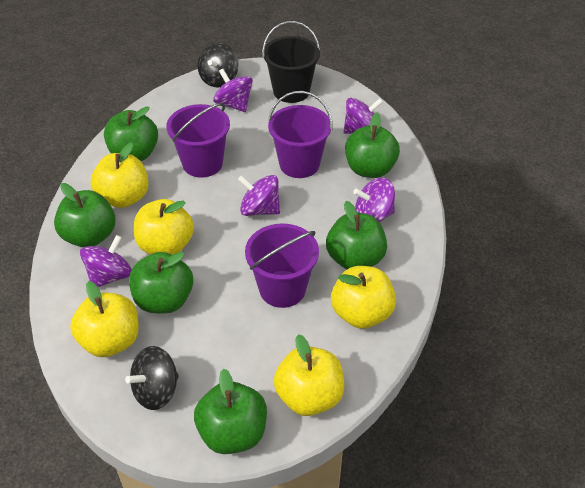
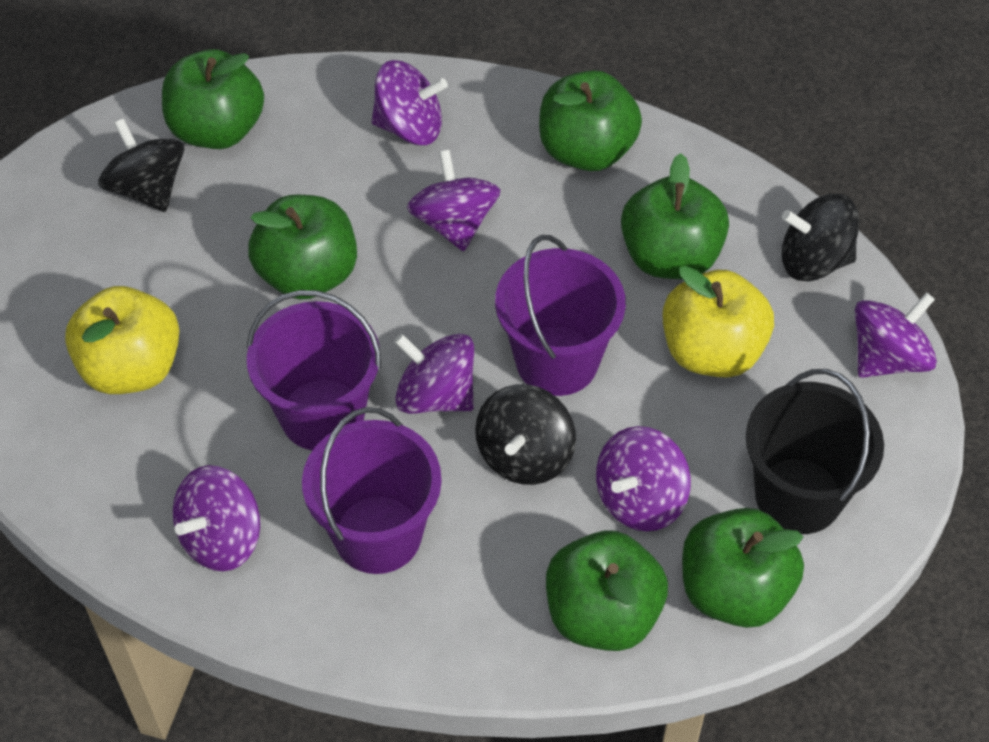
black spinning top: [125,346,179,410] [198,43,239,87] = 2 -> [98,118,184,212] [475,384,576,485] [781,194,859,281] = 3
purple spinning top: [80,235,132,288] [213,69,253,112] [238,175,280,216] [344,98,383,134] [353,178,395,222] = 5 -> [173,465,260,571] [371,60,448,145] [394,333,474,414] [407,150,500,251] [596,426,691,531] [855,292,937,378] = 6
yellow apple: [70,281,139,357] [91,143,149,208] [134,199,194,255] [274,334,344,416] [331,266,396,329] = 5 -> [65,286,180,394] [663,266,774,378] = 2

